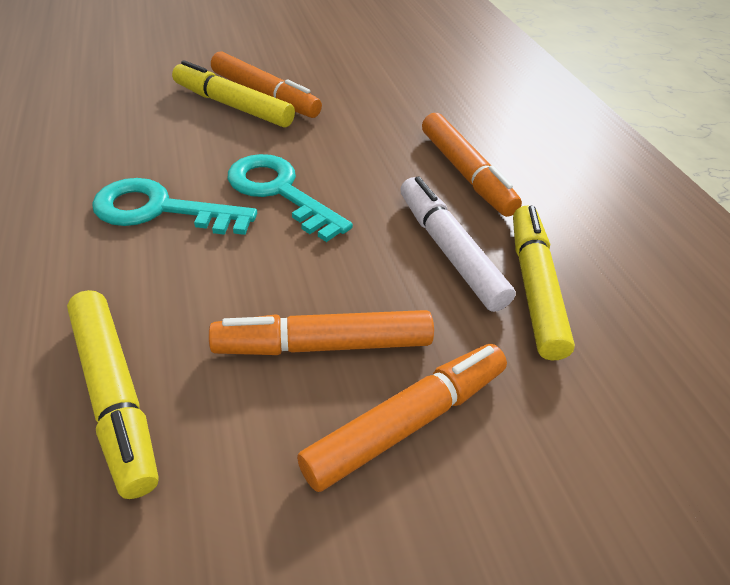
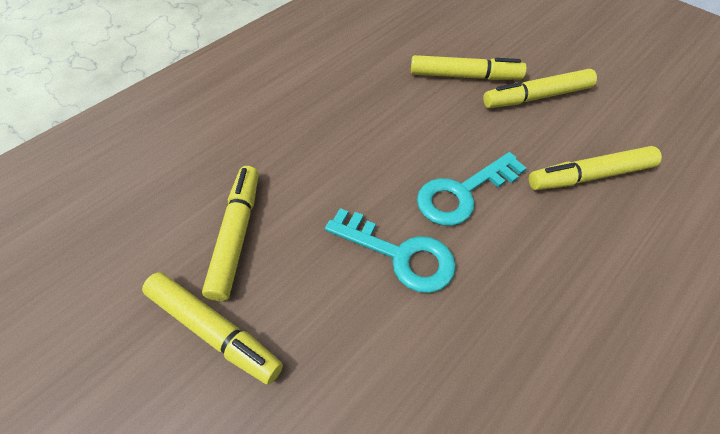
orange marker: [209,310,434,355] [211,51,322,118] [297,344,507,492] [422,113,522,217] = 4 -> none = 0
white marker: [400,176,516,312] = 1 -> none = 0
yellow marker: [67,290,158,499] [172,60,295,128] [513,206,575,360] = 3 -> [142,272,283,385] [202,166,258,301] [411,55,527,80] [483,69,597,108] [529,146,662,190] = 5

